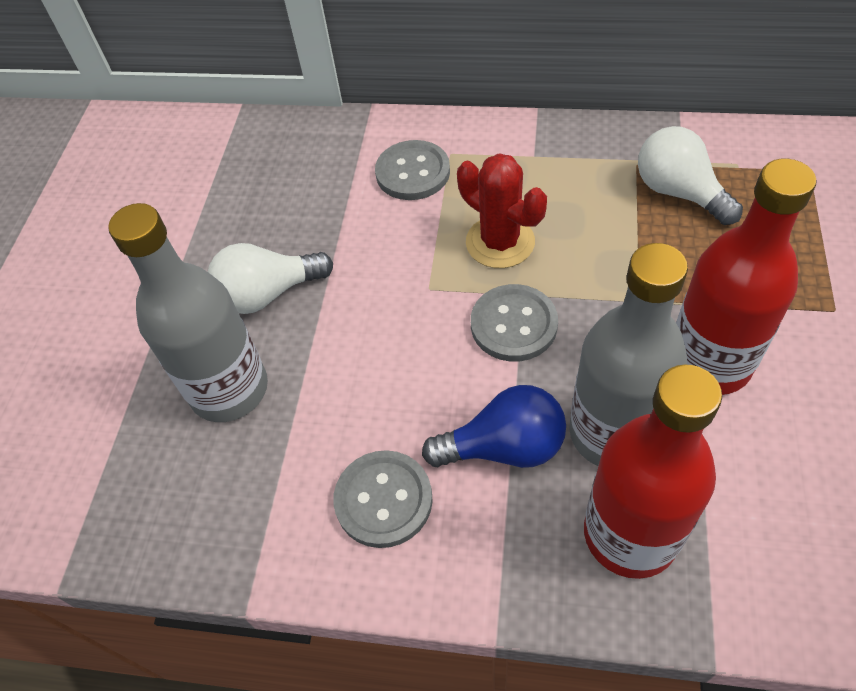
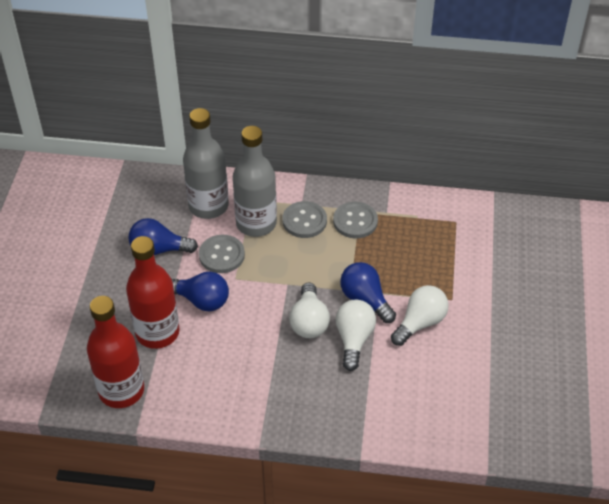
blue light bulb: [422,385,566,468] = 1 -> [129,218,198,255] [172,272,229,311] [340,262,396,323] = 3
red cactus: [457,153,547,268] = 1 -> none = 0
white light bulb: [208,243,333,314] [638,126,743,225] = 2 -> [289,282,330,338] [335,300,376,371] [391,285,449,346] = 3

